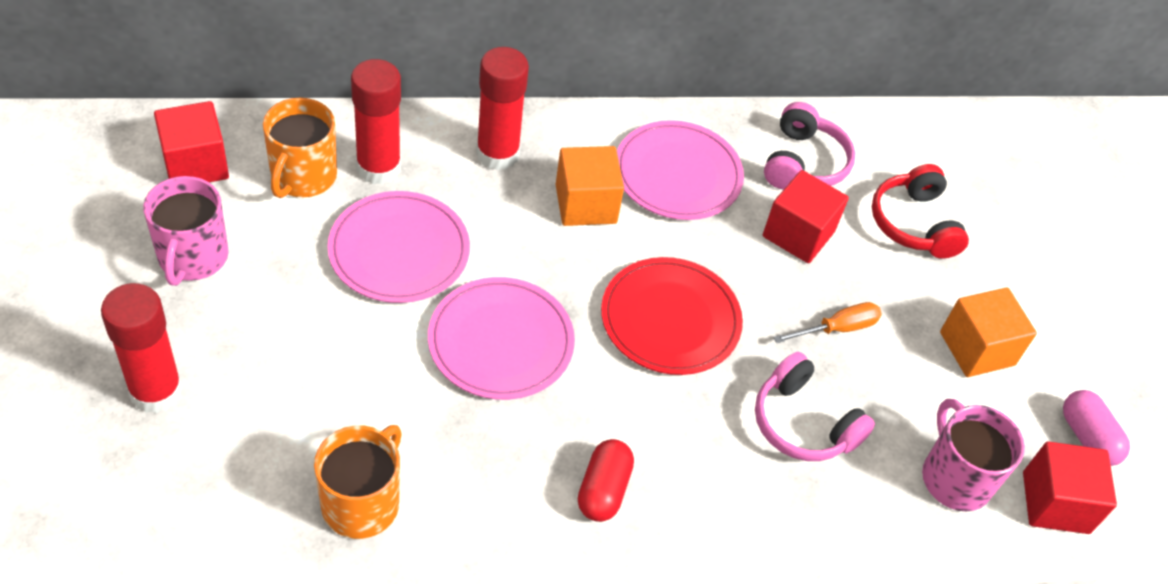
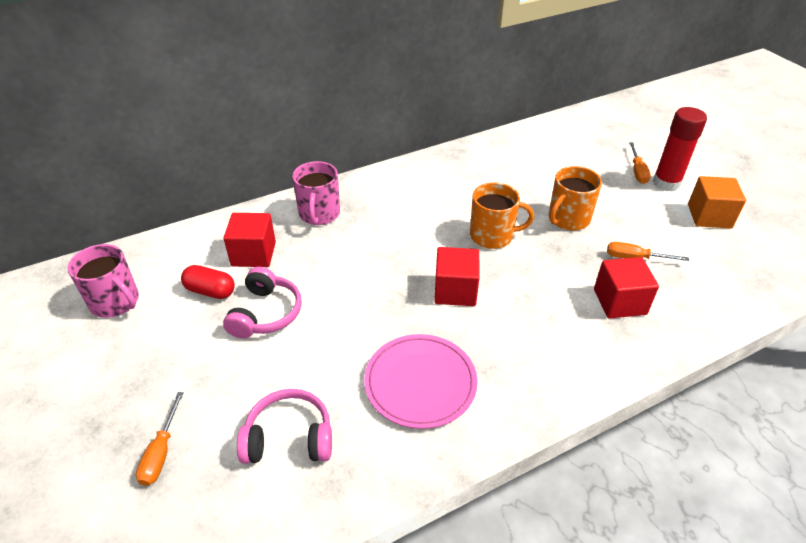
orange cube: [556,146,624,226] [940,288,1037,377] = 2 -> [688,176,746,228] = 1
orange screwdriver: [773,302,882,343] = 1 -> [136,392,184,486] [607,242,689,261] [629,142,651,184] = 3
pink capsule: [1063,390,1130,466] = 1 -> none = 0
pink plate: [327,191,470,303] [428,277,575,400] [617,120,744,220] = 3 -> [364,334,477,429] = 1
red glue stick: [101,283,183,413] [351,59,401,185] [476,47,529,171] = 3 -> [653,107,707,192] = 1
red headphones: [872,164,969,259] = 1 -> none = 0
red plate: [601,257,743,375] = 1 -> none = 0

